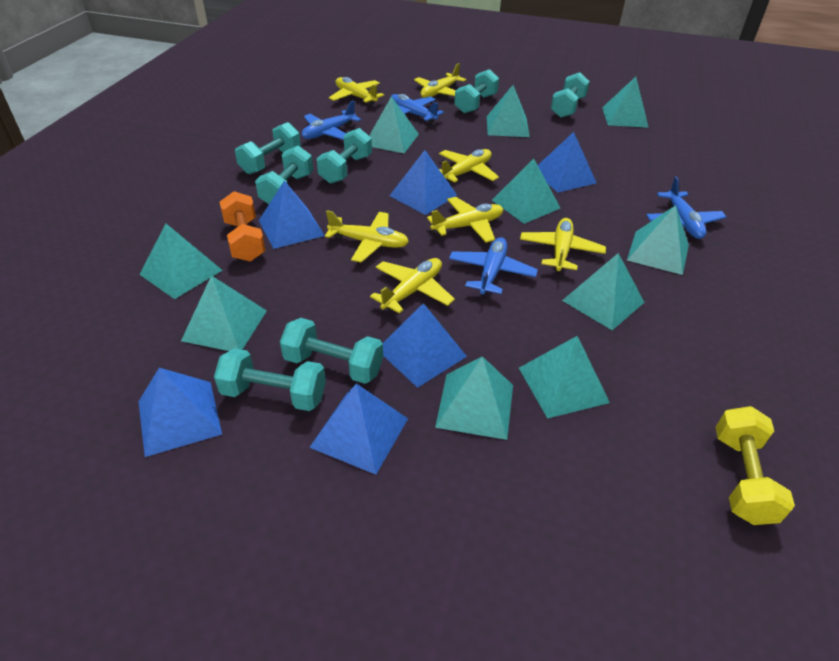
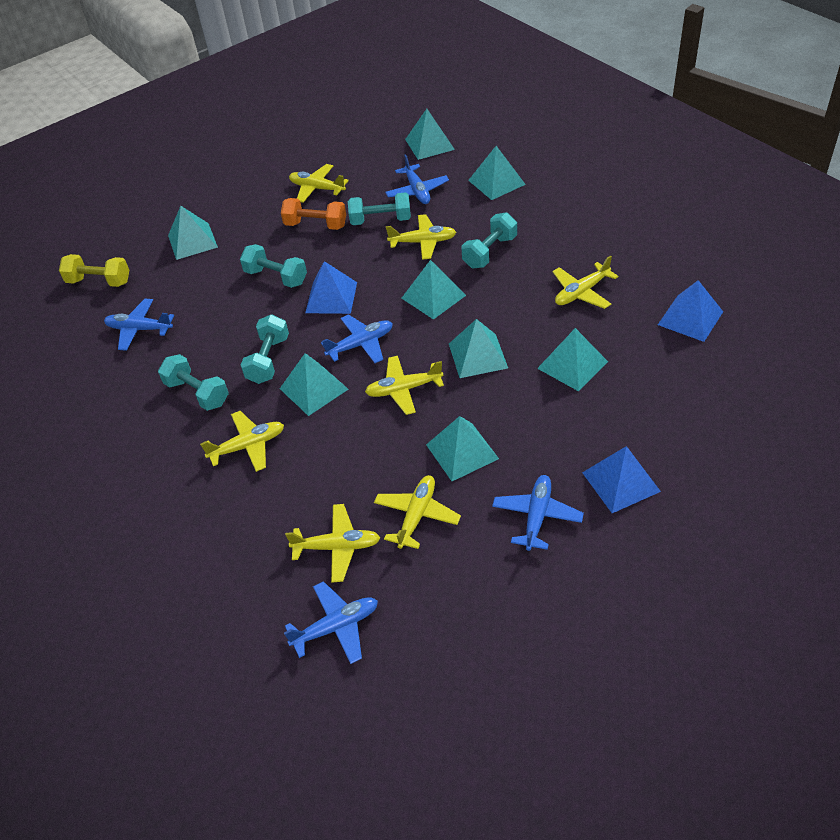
blue plane: [301,100,361,140] [390,94,444,123] [449,237,538,295] [646,177,726,239] = 4 -> [104,299,174,351] [284,581,378,664] [321,314,393,363] [385,154,449,204] [492,475,584,551] = 5
blue pyramid: [138,368,222,457] [259,180,325,249] [309,383,408,475] [383,303,467,388] [390,150,457,215] [538,132,597,193] = 6 -> [305,261,357,314] [582,446,661,513] [658,280,723,342] = 3
turquoise dumbbell: [214,348,326,411] [235,122,301,174] [255,146,313,204] [280,318,383,384] [316,128,372,184] [454,69,499,114] [551,72,590,118] = 7 -> [158,354,229,411] [240,244,307,288] [241,314,289,384] [348,192,411,225] [461,213,517,268] = 5
turquoise pyramid: [140,223,223,299] [181,275,267,351] [369,96,419,153] [435,356,513,440] [487,85,530,137] [492,158,560,224] [519,336,610,419] [562,253,645,330] [602,77,649,128] [627,205,689,275] = 10 -> [168,206,218,260] [280,353,348,416] [401,260,466,320] [405,109,455,160] [426,416,499,481] [449,319,508,378] [468,146,526,200] [537,328,608,391] = 8

